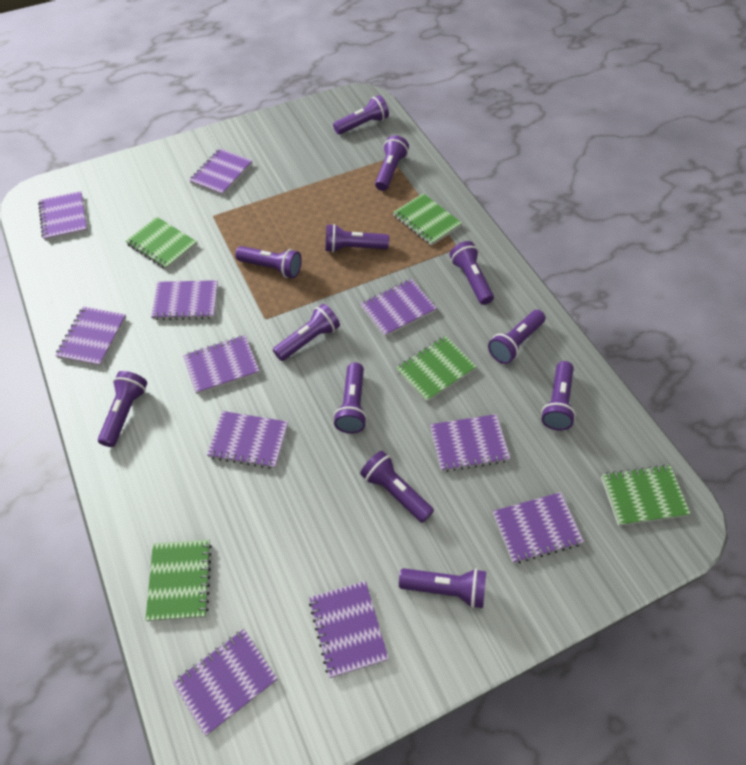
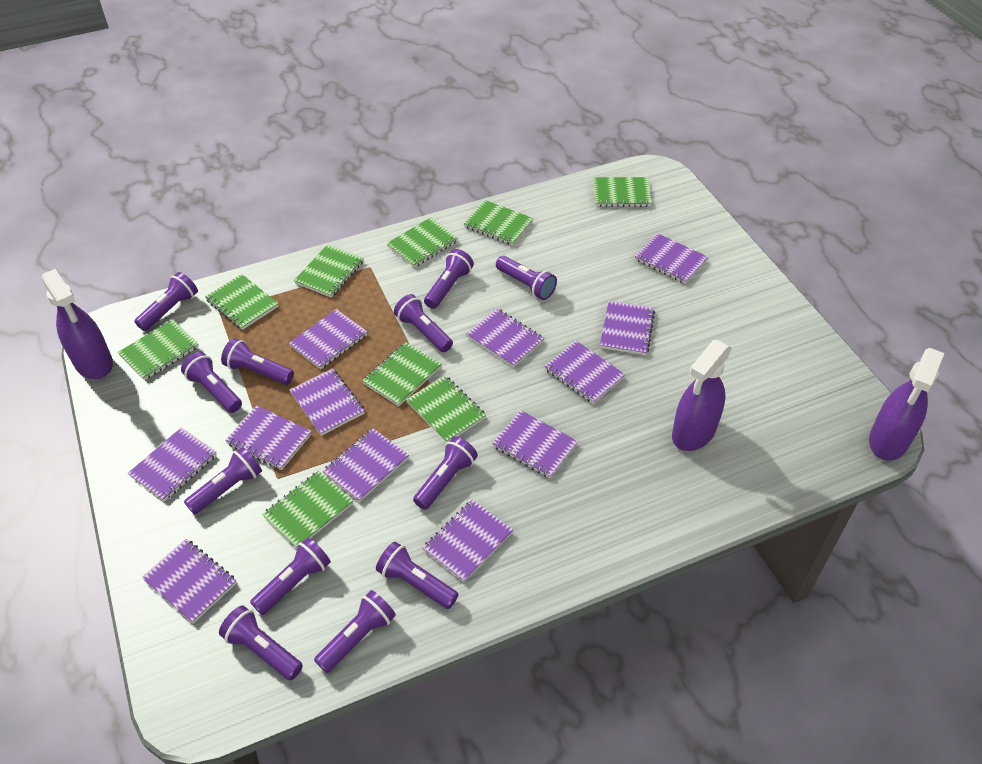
green notebook: [126,217,197,269] [145,539,212,621] [393,193,462,246] [396,336,477,402] [601,465,690,526] = 5 -> [118,319,199,380] [205,274,278,330] [262,471,353,549] [294,244,364,297] [362,342,441,406] [387,217,458,268] [406,375,486,443] [464,200,534,245] [594,177,652,207] = 9
purple notebook: [38,191,88,241] [55,306,126,367] [151,280,218,320] [173,629,278,736] [183,335,259,394] [189,149,252,196] [207,411,288,469] [309,581,389,678] [361,279,437,337] [430,414,511,472] [493,492,584,563] = 11 -> [128,428,217,502] [142,539,236,624] [225,406,312,470] [289,309,367,369] [290,368,365,436] [323,428,409,502] [423,500,513,582] [466,308,544,367] [492,410,578,478] [544,341,625,404] [600,301,655,355] [635,233,708,284] = 12
purple spray bottle: none = 0 -> [41,269,113,379] [672,340,732,451] [869,348,944,461] = 3

